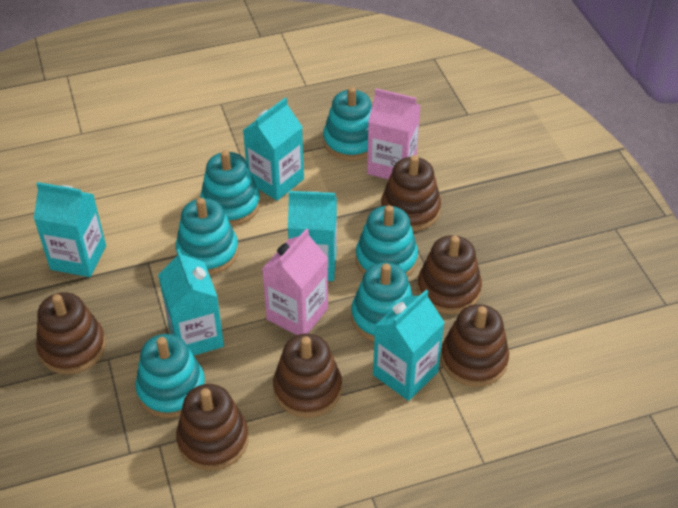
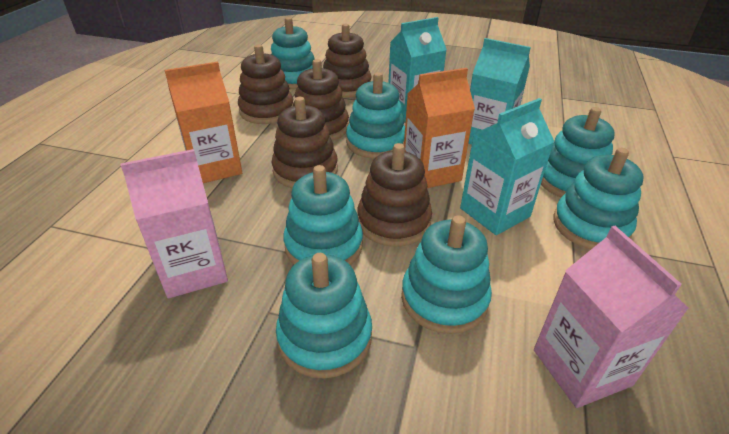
brown stacking toy: [36,292,106,374] [176,384,249,471] [273,333,342,418] [381,155,441,231] [417,235,482,314] [441,304,509,387] = 6 -> [238,44,293,124] [271,97,338,188] [293,59,349,141] [323,24,372,97] [357,143,432,247] = 5
orange carton: none = 0 -> [164,62,242,183] [404,68,475,188] = 2
turquoise carton: [34,182,106,277] [158,249,224,356] [243,98,304,201] [288,191,337,281] [373,290,445,401] = 5 -> [388,17,447,122] [460,98,554,235] [468,38,531,145] = 3
turquoise stacking toy: [136,334,206,418] [176,198,239,275] [200,150,260,226] [323,87,372,161] [351,262,413,341] [356,205,418,277] = 6 -> [271,17,314,89] [276,253,372,379] [283,165,363,265] [346,72,405,159] [401,216,492,334] [541,107,615,197] [554,148,644,249] = 7

